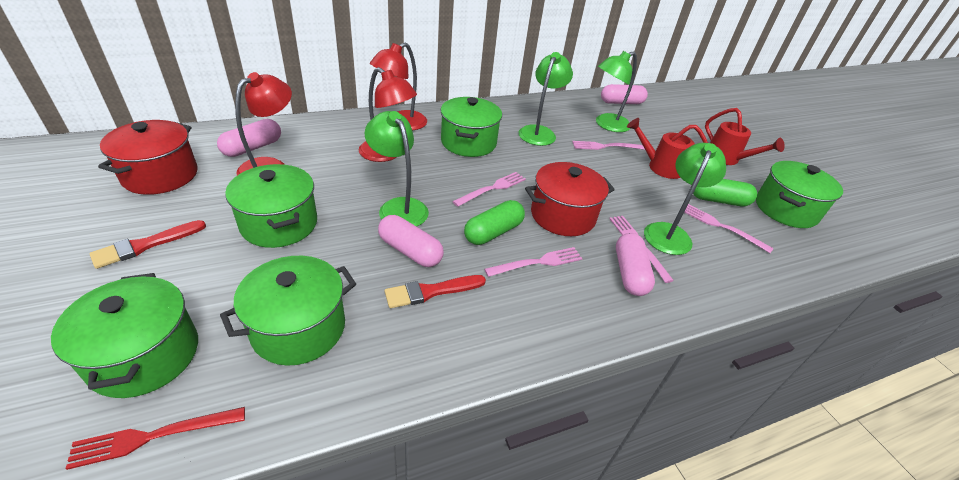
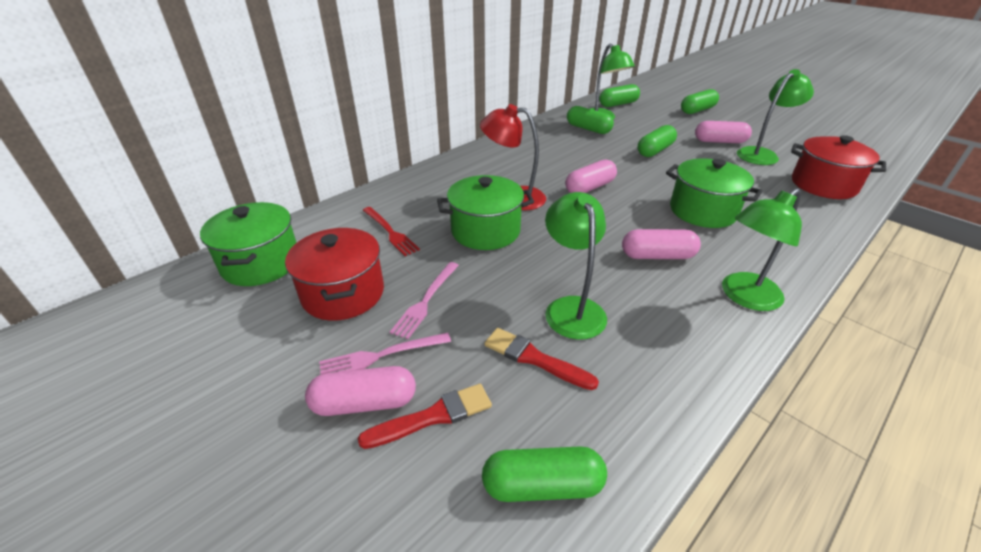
green capsule: [464,200,525,245] [693,179,757,206] = 2 -> [482,446,607,502] [567,106,614,134] [599,84,640,107] [638,125,677,157] [681,89,719,114] = 5
green pot: [51,273,198,398] [220,256,356,366] [225,164,317,248] [440,97,502,157] [756,161,843,228] = 5 -> [200,202,297,286] [437,175,534,250] [666,158,763,228] = 3
pink fork: [452,172,526,207] [484,247,583,277] [572,141,645,150] [609,216,674,283] [684,204,774,253] = 5 -> [319,333,451,375] [390,262,459,339] = 2
red lamp: [235,72,292,175] [359,67,417,162] [370,43,427,130] = 3 -> [480,104,546,210] = 1
red watering can: [627,118,708,179] [705,108,785,165] = 2 -> none = 0

